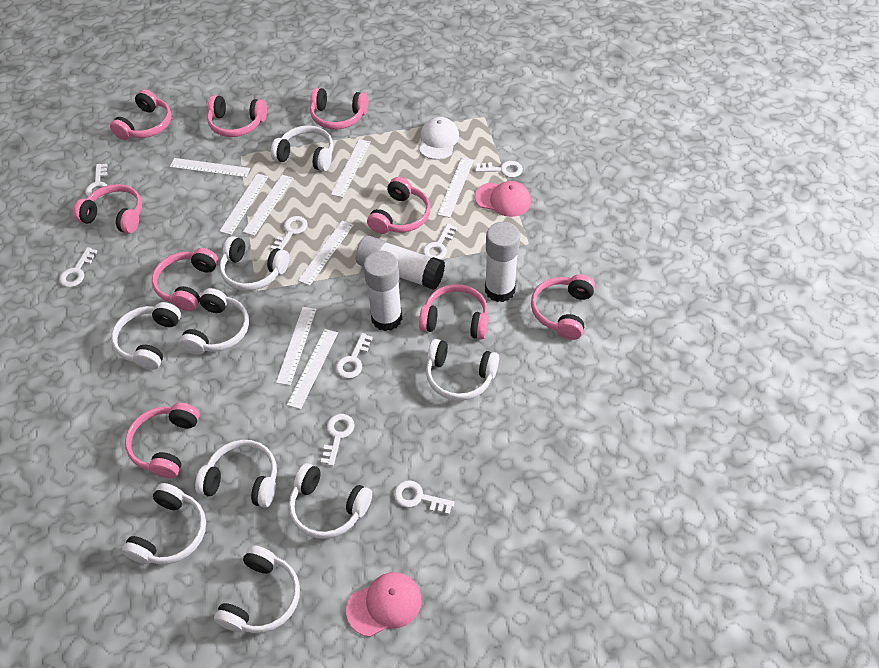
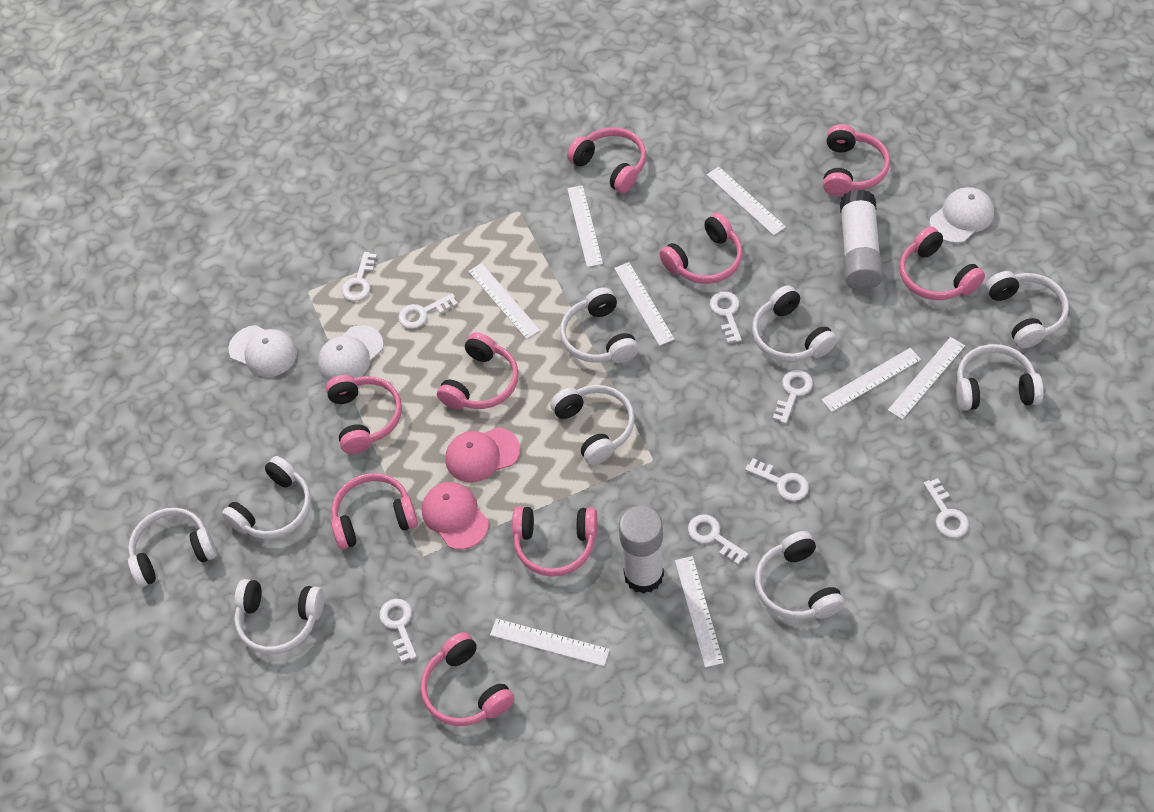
white cap: [419,117,459,160] = 1 -> [228,325,297,377] [318,325,384,381] [929,187,994,243] = 3
white glue stick: [356,236,445,290] [363,251,402,331] [485,222,520,302] = 3 -> [619,506,664,594] [840,189,883,290] = 2

